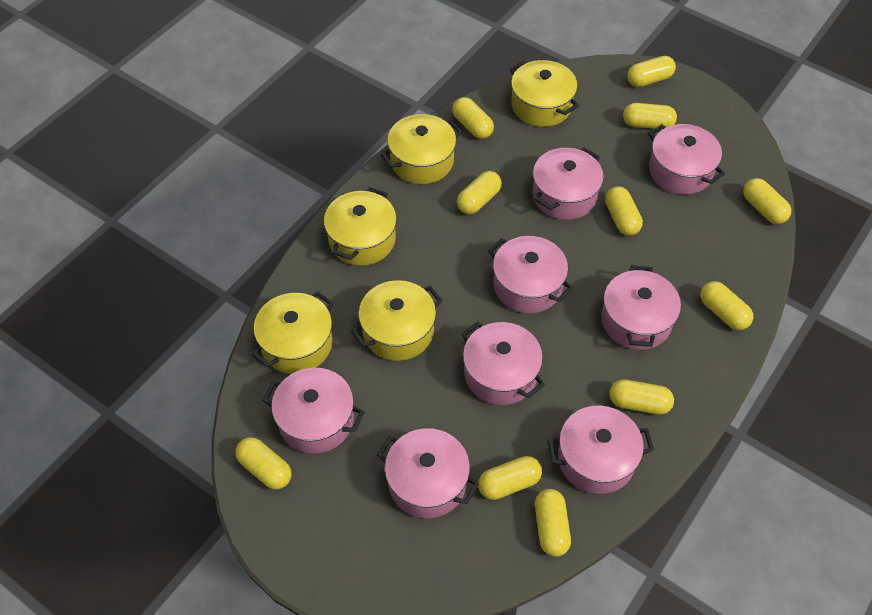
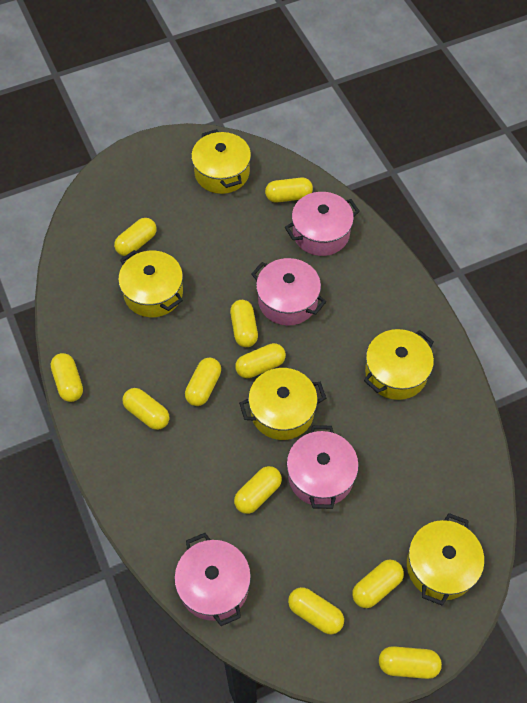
pink pot: [262,368,364,454] [377,428,479,518] [462,321,545,405] [488,236,573,313] [532,148,604,220] [548,406,654,494] [601,265,681,350] [648,124,725,195] = 8 -> [174,533,251,626] [251,258,326,326] [285,192,360,256] [287,425,359,509] = 4

